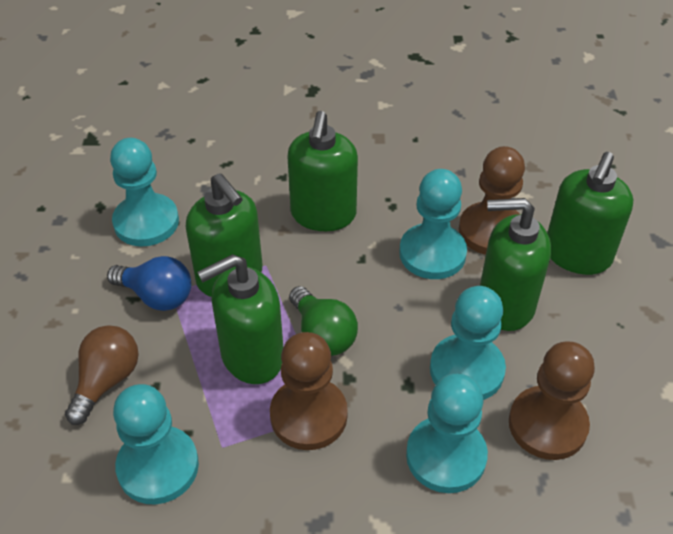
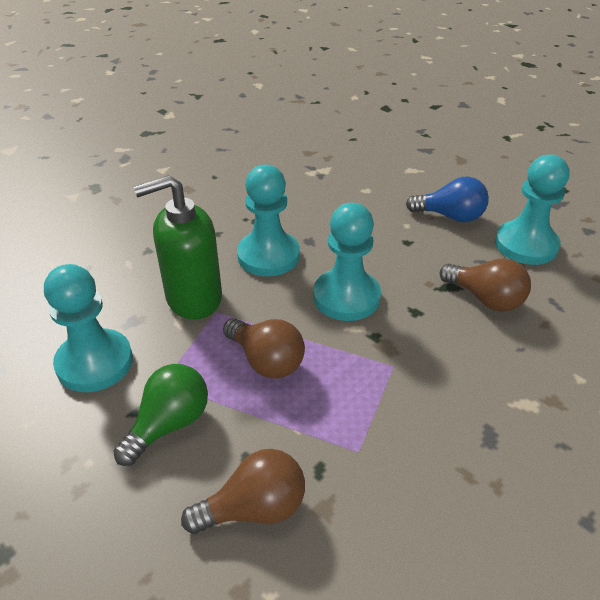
brown light bulb: [65,325,138,425] = 1 -> [181,449,305,534] [223,318,305,379] [440,258,531,312] = 3
brown pawn: [270,332,348,450] [459,146,525,255] [509,341,595,460] = 3 -> none = 0
green soap dispenser: [186,173,263,297] [197,254,283,384] [288,111,358,231] [480,198,551,331] [547,152,633,275] = 5 -> [133,175,222,319] = 1
turquoise pawn: [110,138,179,247] [113,384,199,504] [399,169,467,279] [406,373,488,493] [430,286,506,400] = 5 -> [44,264,133,392] [237,164,300,276] [313,203,381,321] [495,154,569,265] = 4

